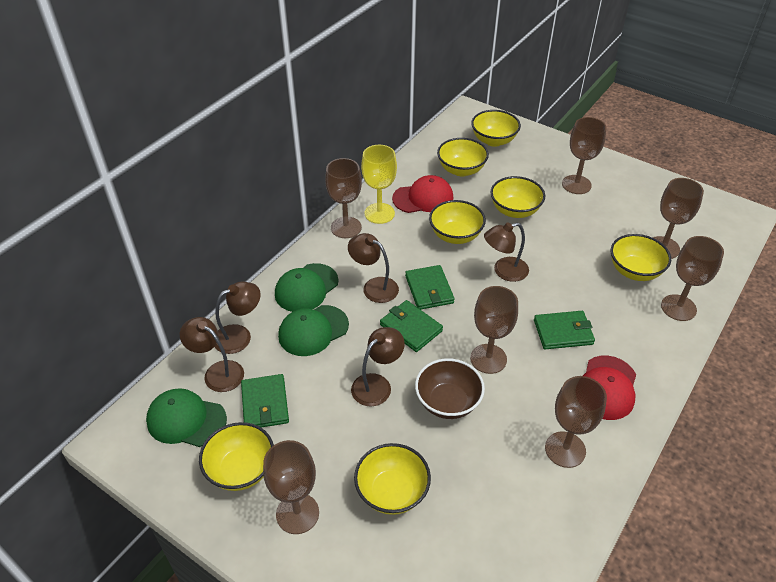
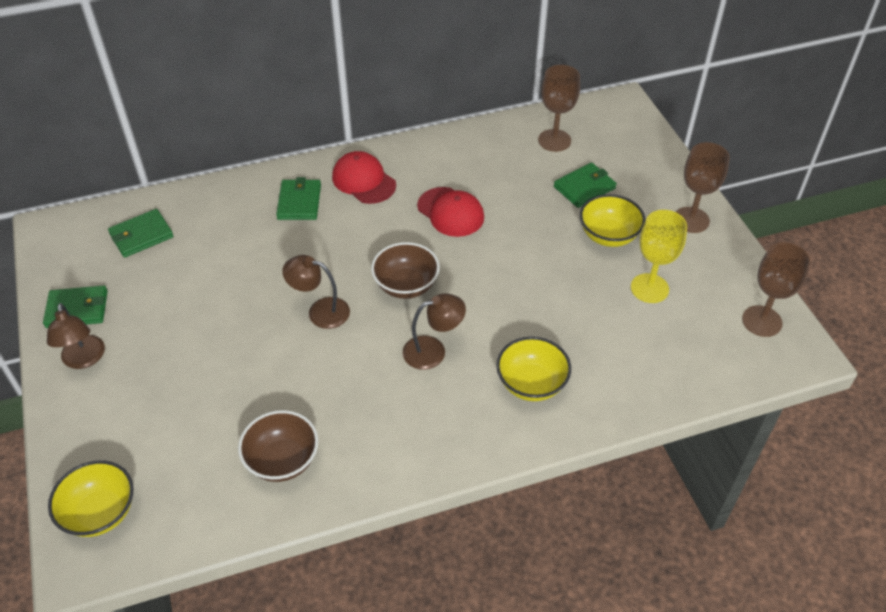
brown bowl: [415,358,485,419] = 1 -> [238,410,318,482] [371,242,440,299] = 2
brown goblet: [263,440,319,534] [325,158,362,238] [470,286,518,374] [545,376,607,468] [562,117,607,194] [653,178,704,259] [661,236,724,321] = 7 -> [538,65,580,152] [676,142,730,233] [742,242,810,337] = 3
brown lamp: [180,317,244,392] [215,282,260,354] [348,233,399,303] [351,327,405,407] [484,222,529,282] = 5 -> [47,303,105,369] [282,255,350,329] [403,293,466,370] = 3
green cap: [146,388,227,447] [275,263,339,312] [278,305,349,356] = 3 -> none = 0
yellow bowl: [199,422,274,491] [354,443,431,515] [429,200,486,244] [437,138,489,177] [471,110,521,147] [490,176,545,218] [611,234,671,281] = 7 -> [48,460,134,537] [496,337,571,401] [580,194,645,247] = 3

